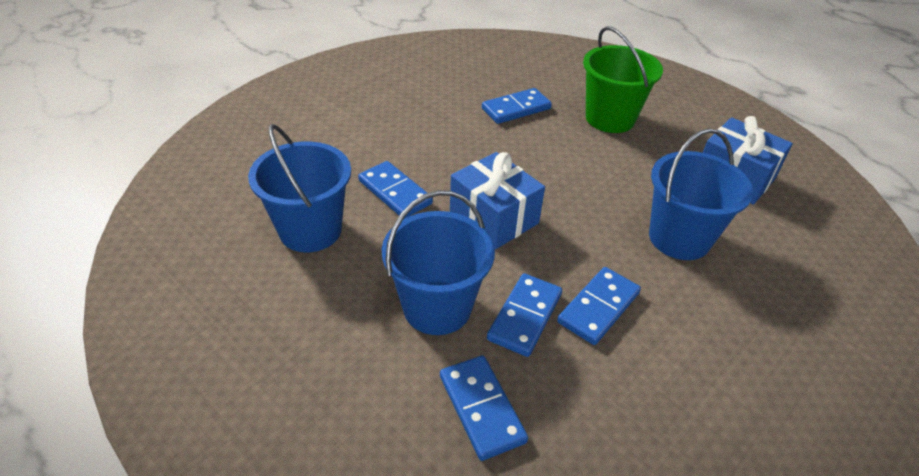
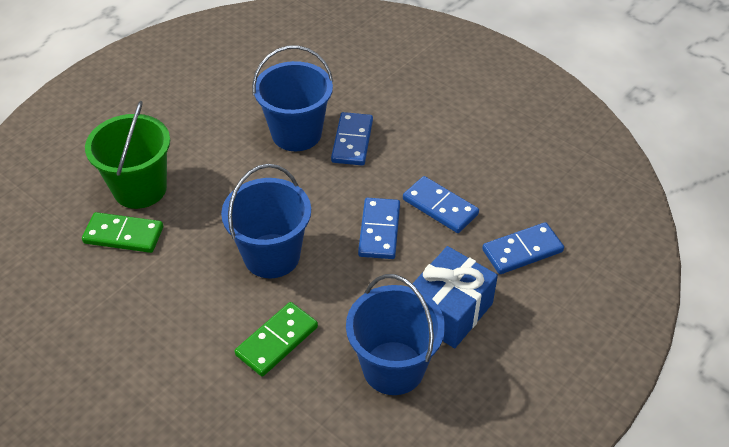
blue domino: [358,161,433,219] [440,356,528,461] [482,88,552,124] [487,273,562,357] [557,267,641,345] = 5 -> [331,112,373,165] [358,198,400,259] [403,176,479,233] [482,222,564,274] = 4
blue gift: [450,152,545,249] [703,116,793,205] = 2 -> [412,246,498,348] = 1
green domino: none = 0 -> [82,212,163,253] [235,302,318,376] = 2

